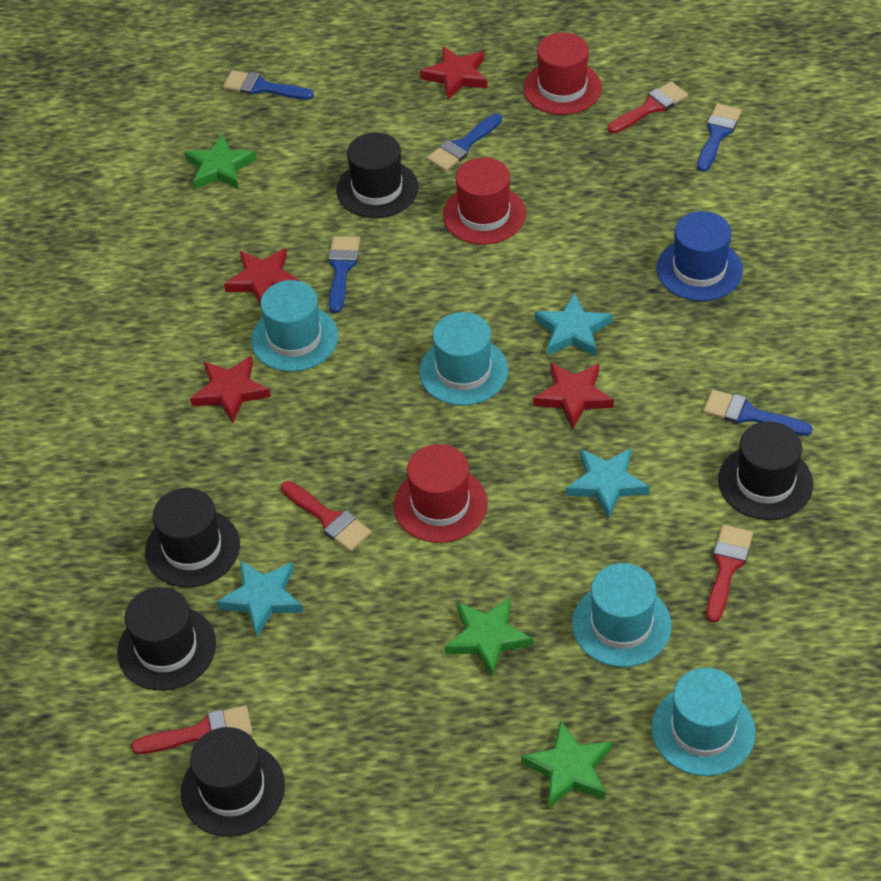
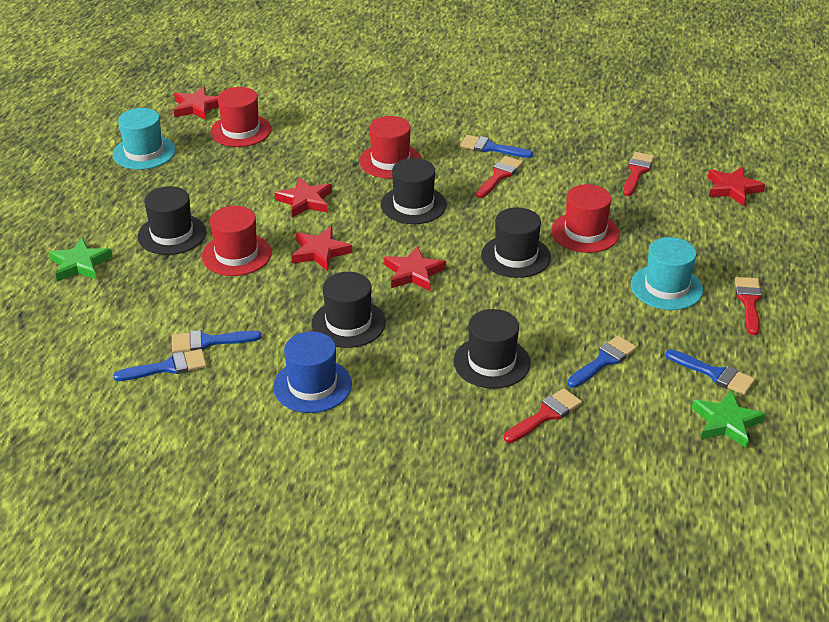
green star: [185,134,257,189] [445,597,533,677] [521,720,612,808] = 3 -> [49,237,113,282] [692,390,766,448] = 2
red hat: [394,444,487,543] [443,157,526,245] [523,33,602,115] = 3 -> [202,206,272,276] [210,87,271,147] [359,116,422,179] [551,184,620,253] = 4
red star: [190,356,271,423] [224,248,300,307] [420,46,488,100] [533,362,614,430] = 4 -> [174,87,219,120] [275,177,332,218] [292,227,352,271] [384,246,446,291] [708,167,765,206] = 5
turquoise hat: [251,280,338,372] [419,312,508,405] [572,563,672,667] [651,668,756,776] = 4 -> [113,108,176,170] [631,237,703,310] = 2
turquoise star: [216,561,303,637] [535,293,612,356] [566,448,650,519] = 3 -> none = 0

